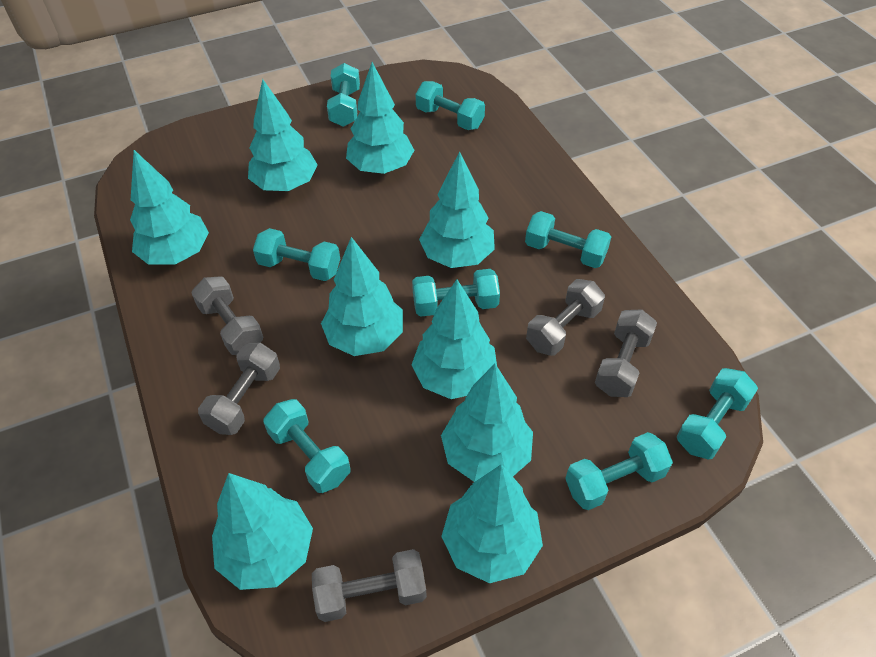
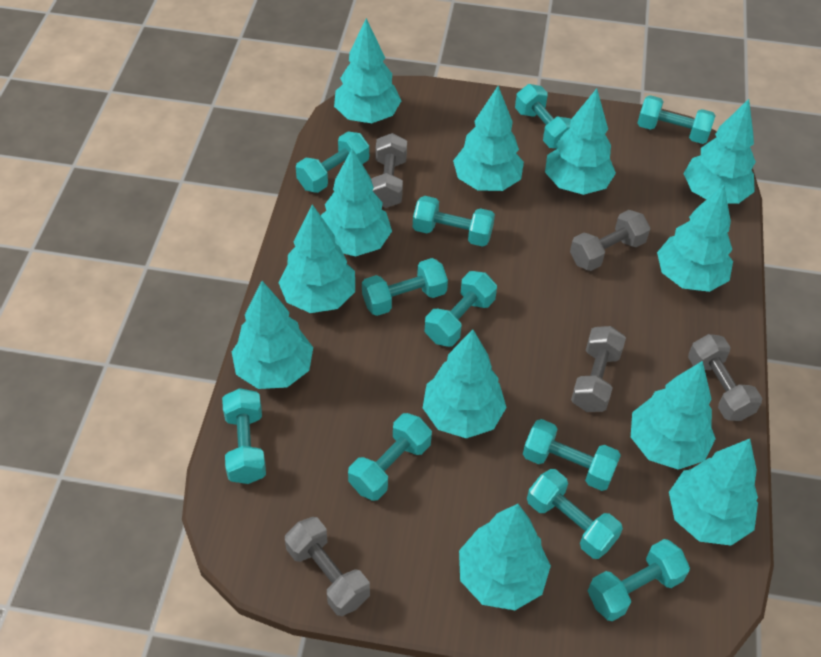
turquoise dumbbell: [253,228,340,281] [263,399,351,493] [327,63,360,127] [412,269,500,317] [416,81,485,130] [525,211,611,268] [565,432,673,510] [677,368,758,460] = 8 -> [222,388,266,484] [296,132,369,193] [348,413,432,501] [362,258,448,316] [413,196,495,247] [424,271,497,347] [515,84,571,149] [523,419,621,491] [527,469,623,559] [588,539,690,621] [637,95,716,144] = 11
turquoise tree: [130,150,209,265] [212,473,313,590] [248,79,318,191] [321,237,403,356] [346,62,415,174] [411,279,497,399] [419,151,495,268] [441,364,533,482] [441,464,543,583] = 9 -> [232,281,313,389] [278,204,355,313] [321,148,392,257] [334,18,401,123] [423,329,507,438] [453,86,524,191] [459,504,551,610] [545,88,616,195] [631,361,716,470] [657,185,733,292] [669,439,758,545] [683,99,756,204] = 12

